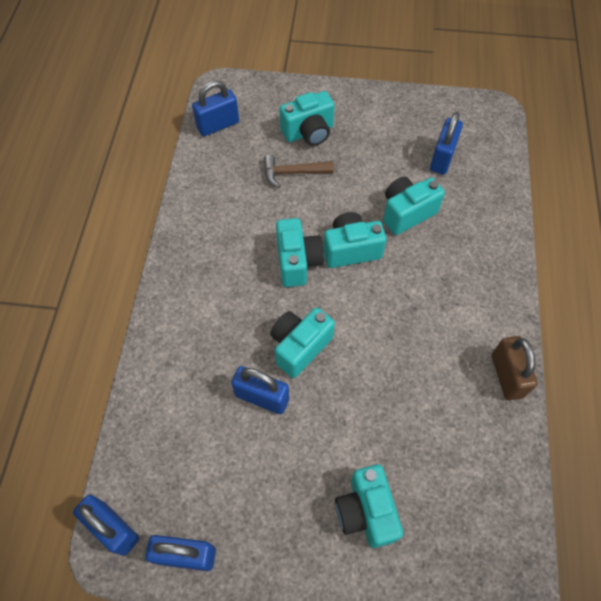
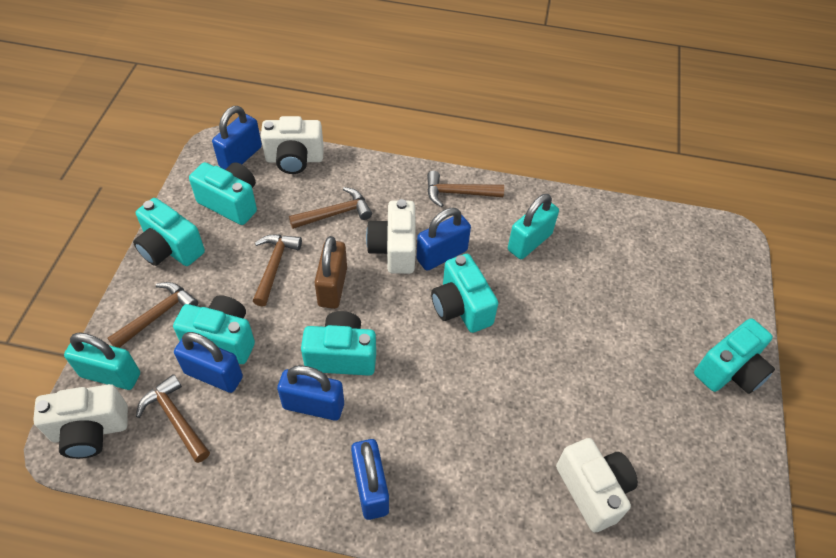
brown hammer: [264,155,334,188] = 1 -> [107,282,198,348] [136,374,210,463] [253,235,302,307] [289,187,372,229] [427,171,504,207] = 5
turquoise padlock: none = 0 -> [64,333,140,390] [508,194,559,259] = 2
white camera: none = 0 -> [33,384,128,459] [261,116,324,174] [366,199,416,274] [556,438,638,533] = 4

